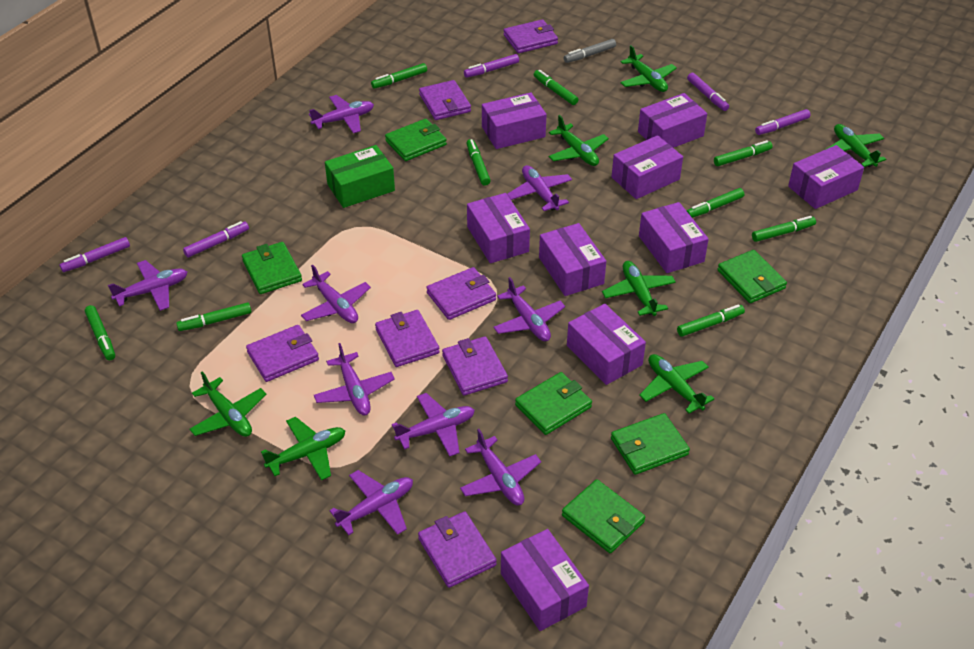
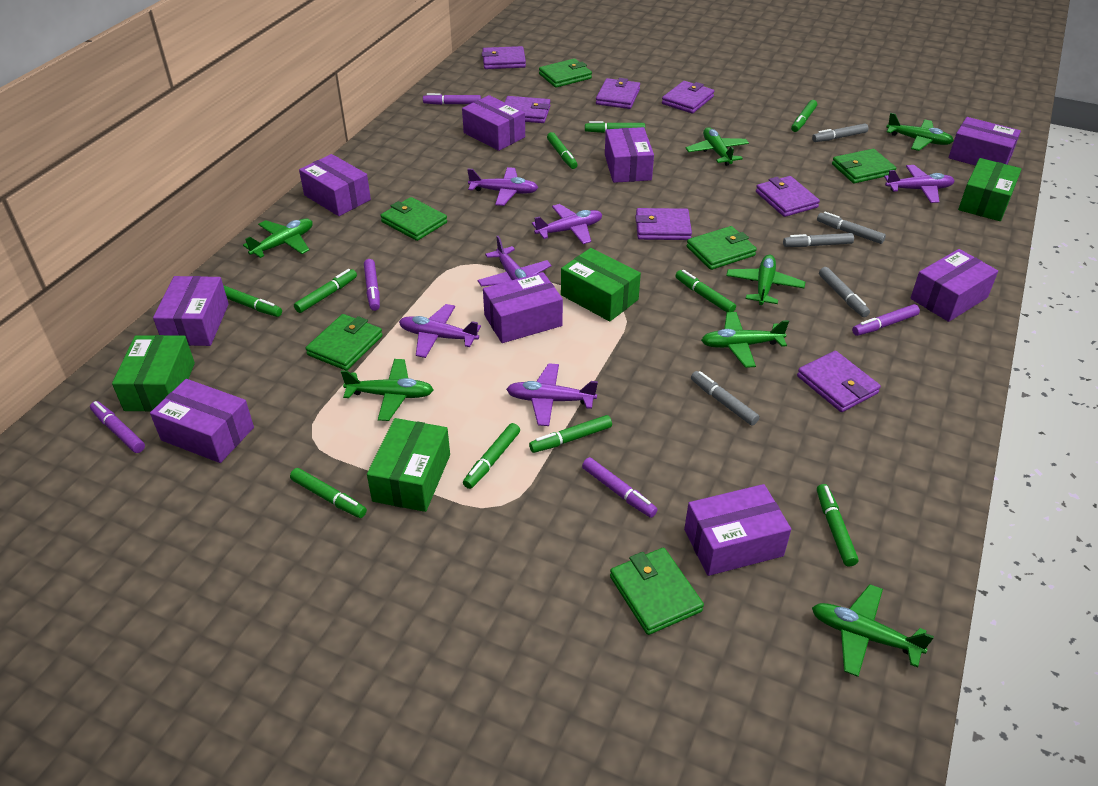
green box: [325,145,395,208] = 1 -> [112,335,195,412] [367,418,450,512] [561,248,641,321] [958,158,1022,221] = 4
green marker: [85,305,115,360] [176,302,251,331] [371,63,427,89] [466,139,491,185] [534,70,579,105] [677,304,745,337] [687,188,744,218] [714,140,773,166] [752,216,816,242] = 9 -> [223,285,282,317] [290,468,367,518] [294,269,357,313] [463,423,520,489] [529,415,612,453] [547,132,578,169] [585,121,645,133] [675,270,736,312] [791,100,817,132] [817,484,859,566] = 10
grey marker: [564,39,616,63] = 1 -> [691,371,760,426] [783,233,854,247] [812,123,869,142] [817,212,886,244] [819,267,870,317] = 5
purple plane: [108,260,187,311] [301,264,371,323] [309,95,374,133] [314,343,395,415] [329,470,413,535] [392,393,475,456] [460,429,541,505] [493,277,565,341] [507,165,572,211] = 9 -> [399,304,481,358] [467,167,538,206] [477,236,551,286] [506,363,598,426] [532,204,602,244] [884,165,955,203] = 6

